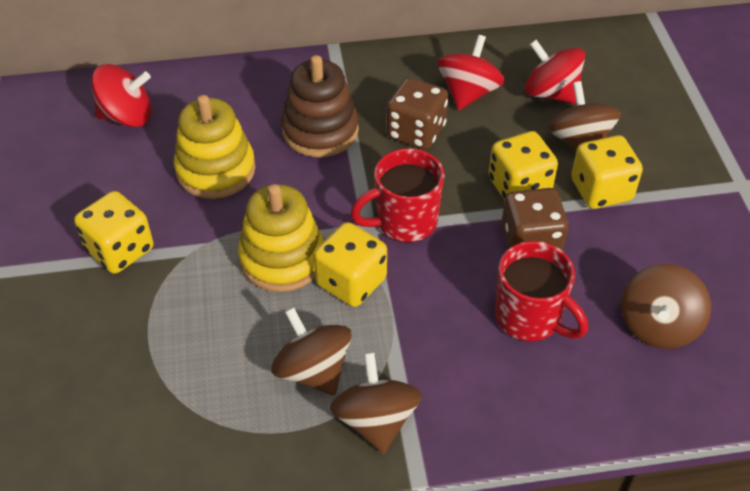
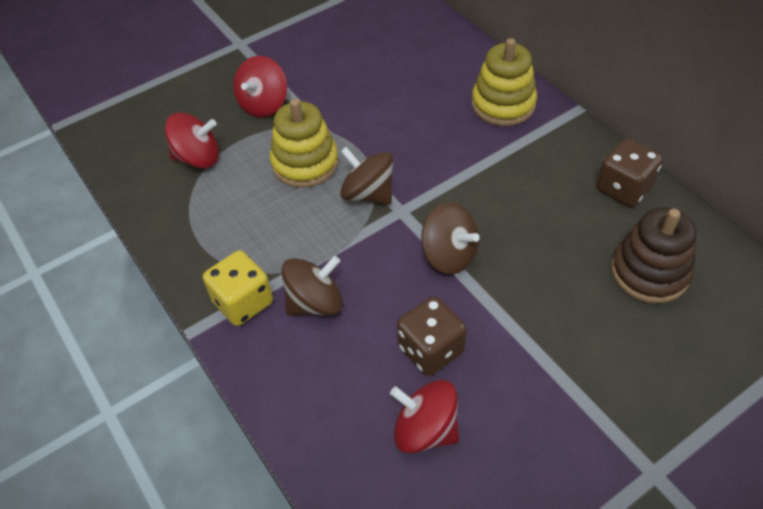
brown spinning top: [271,307,352,395] [330,352,422,454] [547,81,621,151] [621,264,711,349] = 4 -> [282,256,343,316] [340,147,393,205] [421,203,480,274] = 3
red mug: [350,148,445,243] [495,241,588,342] = 2 -> none = 0
yellow dice: [74,191,153,274] [314,222,387,307] [489,131,558,200] [571,135,643,209] = 4 -> [203,250,273,326] = 1

